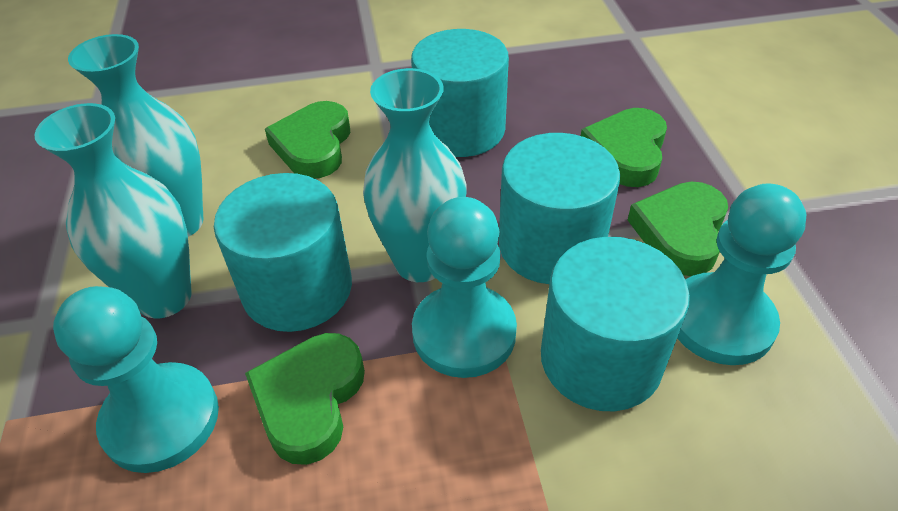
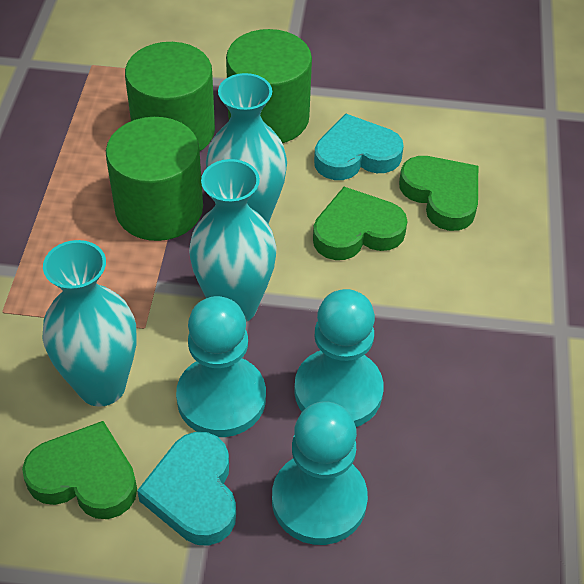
green cylinder: none = 0 -> [106,117,203,241] [125,42,215,151] [226,29,312,143] = 3
green heart: [245,333,365,465] [265,101,350,179] [581,108,667,187] [628,182,728,276] = 4 -> [22,421,137,519] [313,187,407,260] [399,156,478,231] = 3
turquoise cylinder: [214,173,352,332] [411,29,509,157] [499,133,620,284] [541,237,690,411] = 4 -> none = 0
turquoise heart: none = 0 -> [137,432,236,546] [314,114,404,180] = 2

